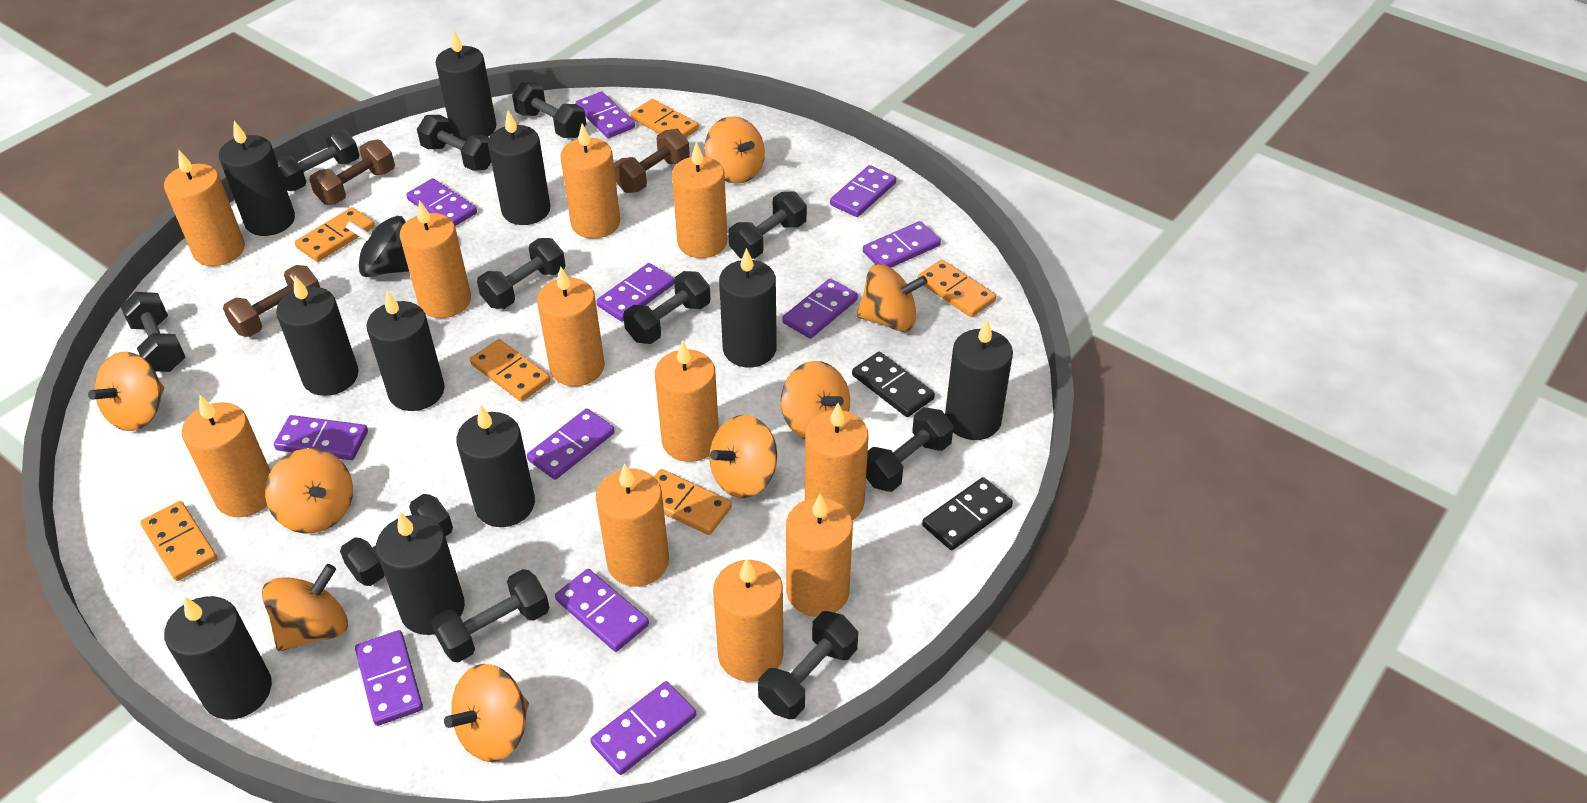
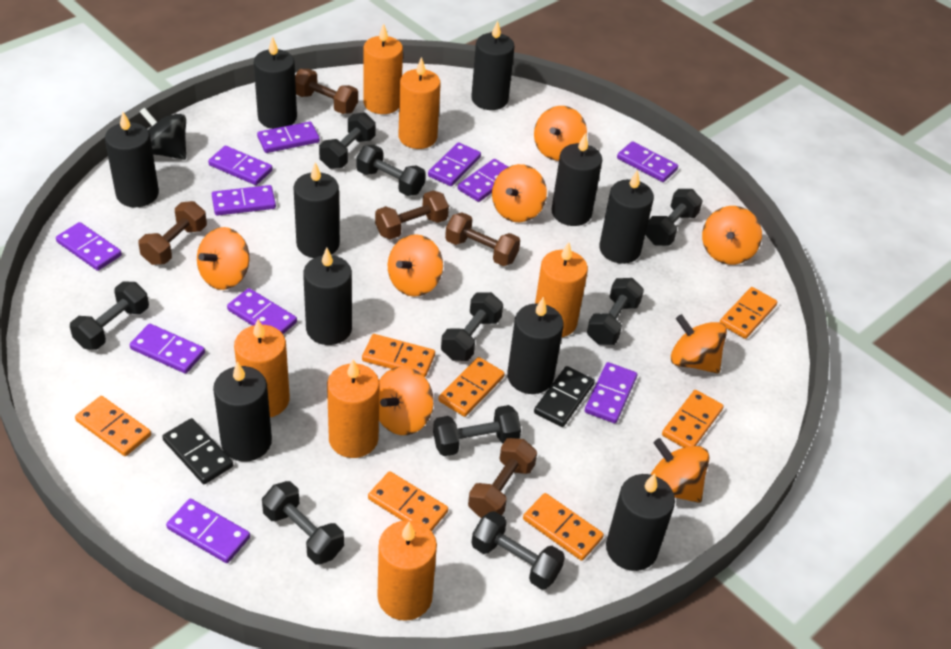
black dumbbell: [121,292,185,372] [276,129,360,191] [340,494,453,586] [417,115,491,171] [431,569,550,663] [477,238,565,309] [512,82,586,138] [623,271,711,344] [728,191,807,259] [758,611,858,719] [866,407,954,492] = 11 -> [70,281,149,350] [262,481,344,565] [319,112,376,169] [356,145,426,196] [433,405,521,456] [441,292,503,361] [471,511,565,590] [587,278,644,345] [645,189,703,246] = 9
brown dumbbell: [223,265,320,337] [309,139,395,205] [614,129,690,193] = 3 -> [138,201,207,265] [295,69,358,114] [375,190,449,240] [445,212,520,266] [468,438,537,518] = 5
orange candle: [164,150,245,266] [182,395,271,517] [400,200,471,318] [537,266,605,386] [560,124,620,239] [596,463,669,586] [655,340,719,462] [672,142,728,258] [713,558,783,682] [786,494,853,617] [805,403,869,521] = 11 -> [234,319,290,417] [327,359,380,458] [363,23,403,114] [377,520,437,621] [398,57,441,149] [535,242,588,337] = 6
orange domino: [140,501,218,581] [295,207,375,262] [470,339,550,402] [630,99,699,138] [654,469,732,535] [917,259,996,317] = 6 -> [75,396,151,456] [362,334,435,377] [368,471,448,531] [438,357,505,417] [523,493,604,561] [662,390,724,448] [720,287,777,339] = 7

